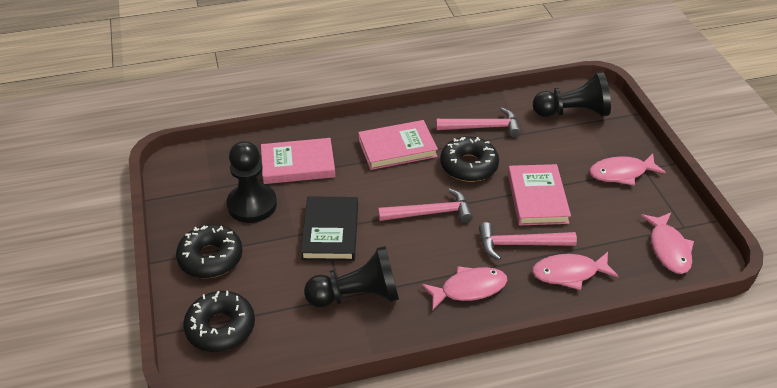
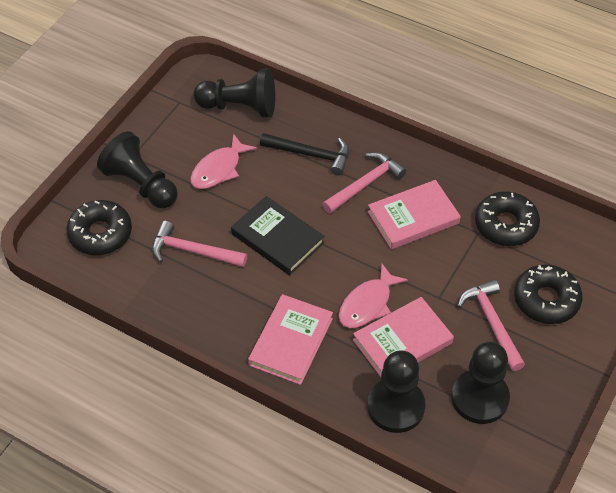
black hammer: none = 0 -> [260,133,349,176] = 1
black pawn: [226,141,277,223] [304,246,399,307] [533,71,611,117] = 3 -> [97,131,178,208] [194,69,275,117] [367,351,426,433] [452,342,510,424] = 4
pink fish: [421,266,508,310] [532,252,619,290] [589,154,666,186] [641,213,694,274] = 4 -> [190,134,257,189] [339,263,408,328] = 2

